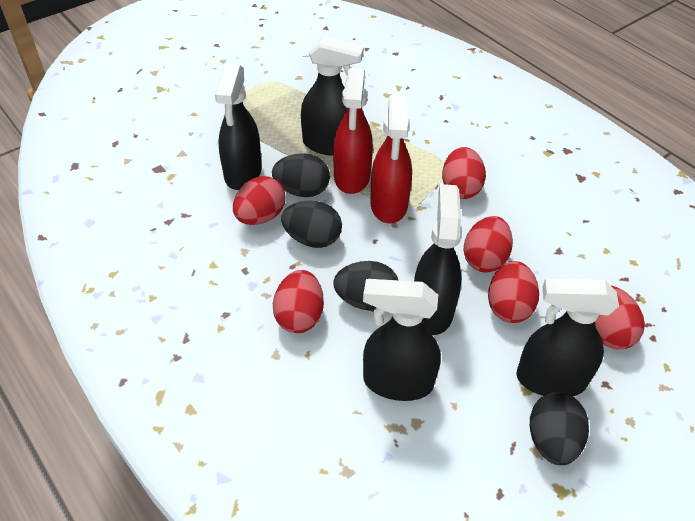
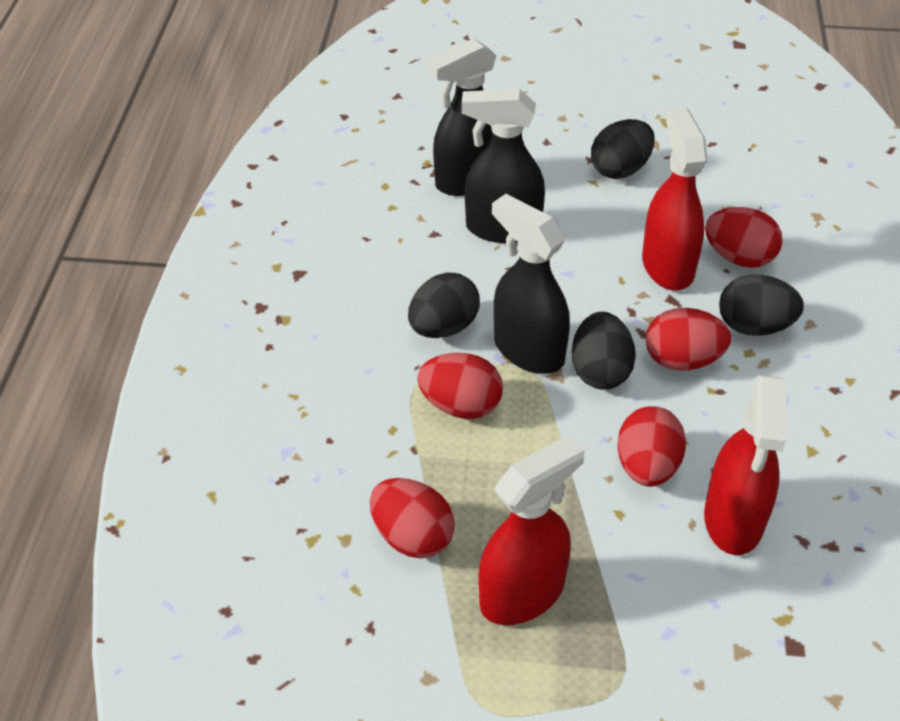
black spray bottle: [215,64,262,190] [301,36,364,156] [363,279,441,401] [414,184,462,335] [516,278,619,397] = 5 -> [428,38,497,196] [461,89,545,243] [492,194,570,374] = 3
red egg: [233,176,286,225] [273,270,324,333] [442,147,486,199] [463,216,513,273] [488,261,539,323] [595,286,645,349] = 6 -> [370,478,455,558] [417,353,503,419] [617,406,686,487] [646,308,731,371] [705,207,783,268] = 5
red spray bottle: [333,68,373,194] [370,96,412,224] = 2 -> [479,435,585,625] [642,107,707,290] [704,375,786,555] = 3

